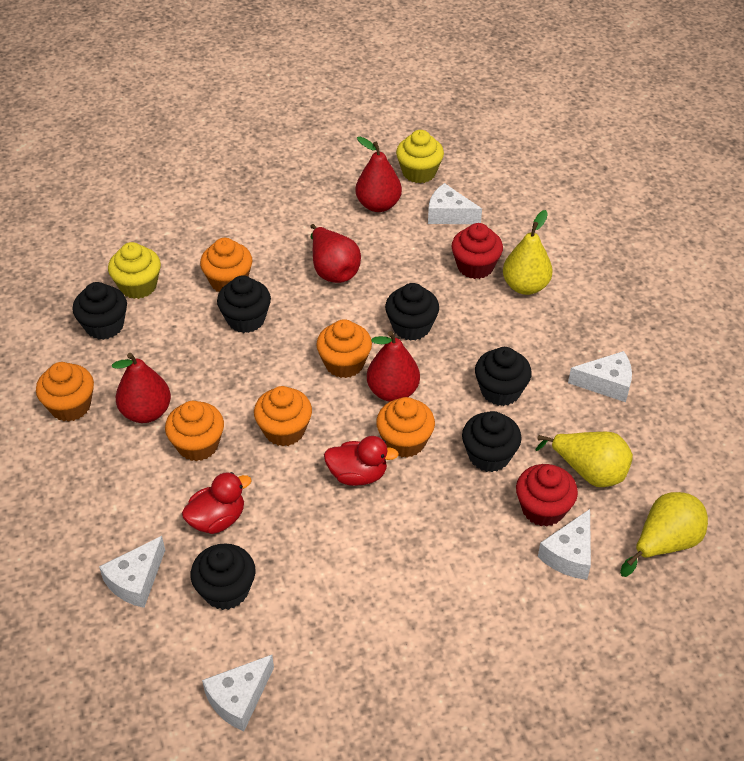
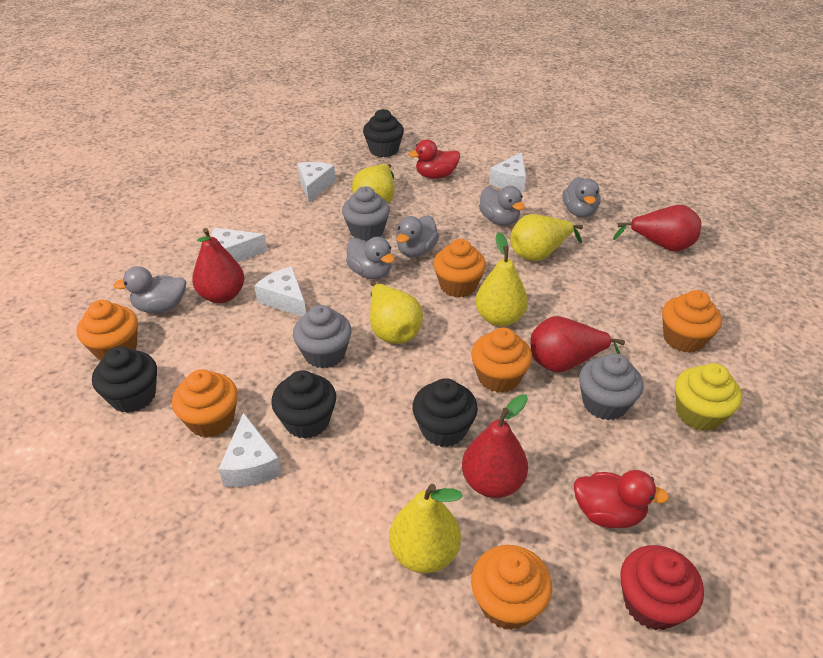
black cupcake: [72,282,127,340] [191,543,256,610] [217,275,271,333] [385,283,439,341] [462,411,521,472] [475,347,532,406] = 6 -> [92,346,157,413] [271,370,336,439] [363,109,404,157] [412,378,478,447] = 4
grey cupcake: none = 0 -> [293,305,352,368] [342,186,390,241] [579,353,643,420] = 3
grey duck: none = 0 -> [113,266,186,313] [346,237,395,279] [397,215,439,257] [479,186,525,225] [562,177,600,217] = 5
red cupcake: [452,223,503,279] [516,464,578,527] = 2 -> [620,545,704,630] = 1
yellow cupcake: [108,242,161,299] [396,130,444,183] = 2 -> [675,363,742,431] = 1
yellow pear: [503,210,553,295] [535,432,633,487] [620,492,708,577] = 3 -> [352,164,394,204] [370,281,423,344] [389,484,463,573] [475,232,528,326] [510,214,583,261] = 5

